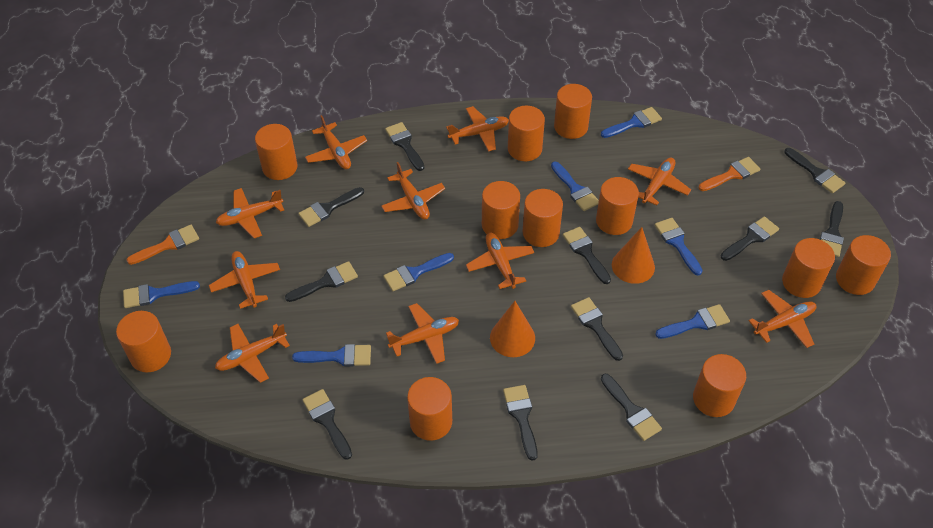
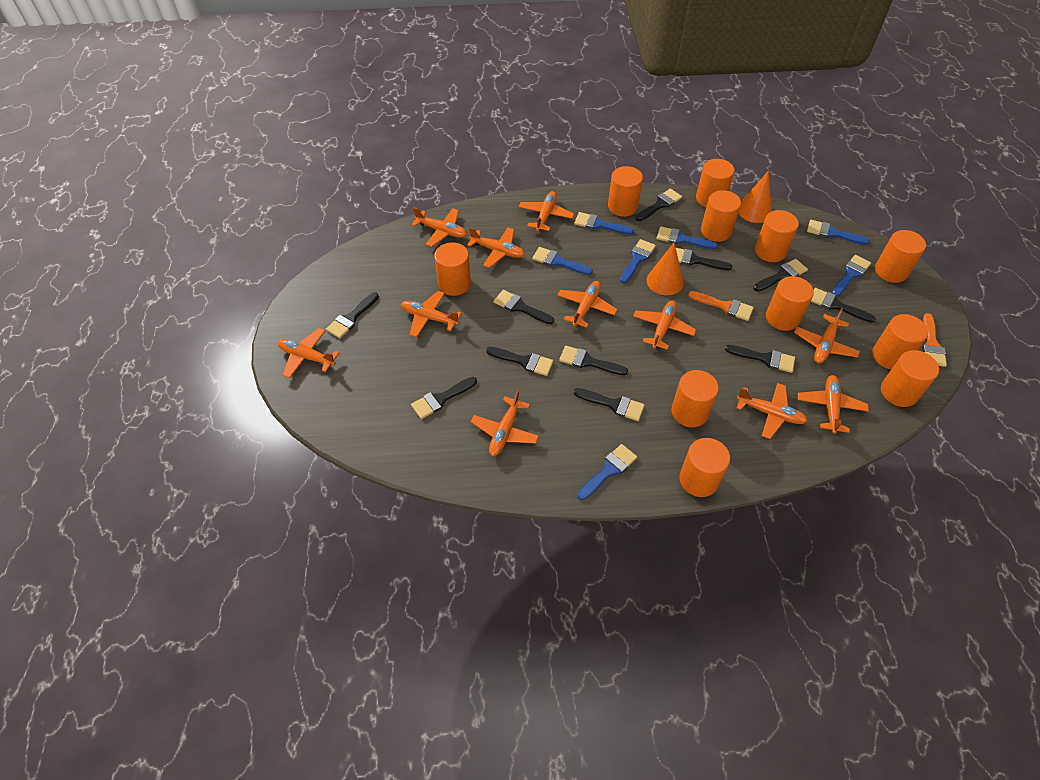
orange plane: [209,251,280,309] [215,324,290,383] [216,188,284,238] [305,115,367,169] [381,162,445,220] [386,303,459,364] [446,106,509,152] [466,233,534,289] [628,158,691,206] [748,290,816,348] = 10 -> [278,328,339,378] [401,291,462,337] [411,207,467,247] [467,227,525,268] [471,390,539,456] [519,191,574,231] [557,281,618,328] [633,301,696,349] [737,383,808,439] [794,308,860,363] [798,375,869,434] = 11

